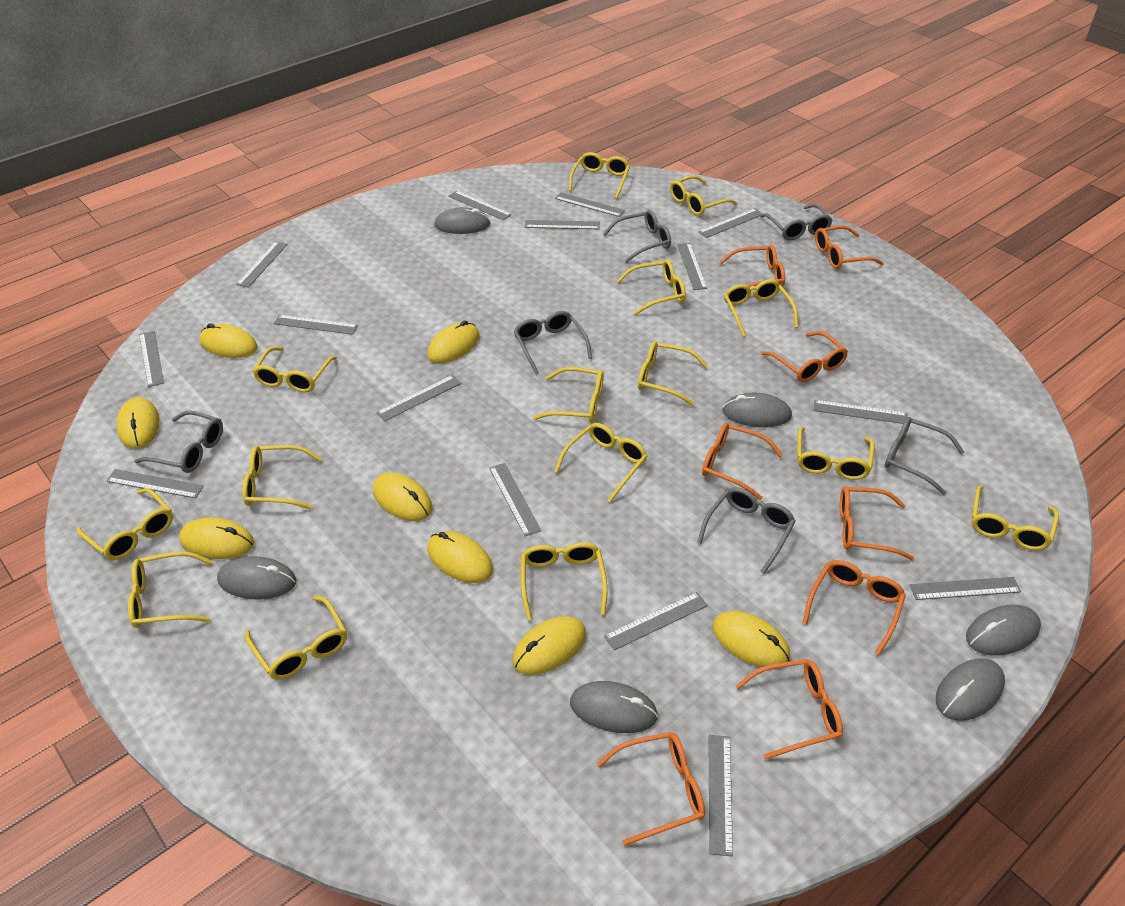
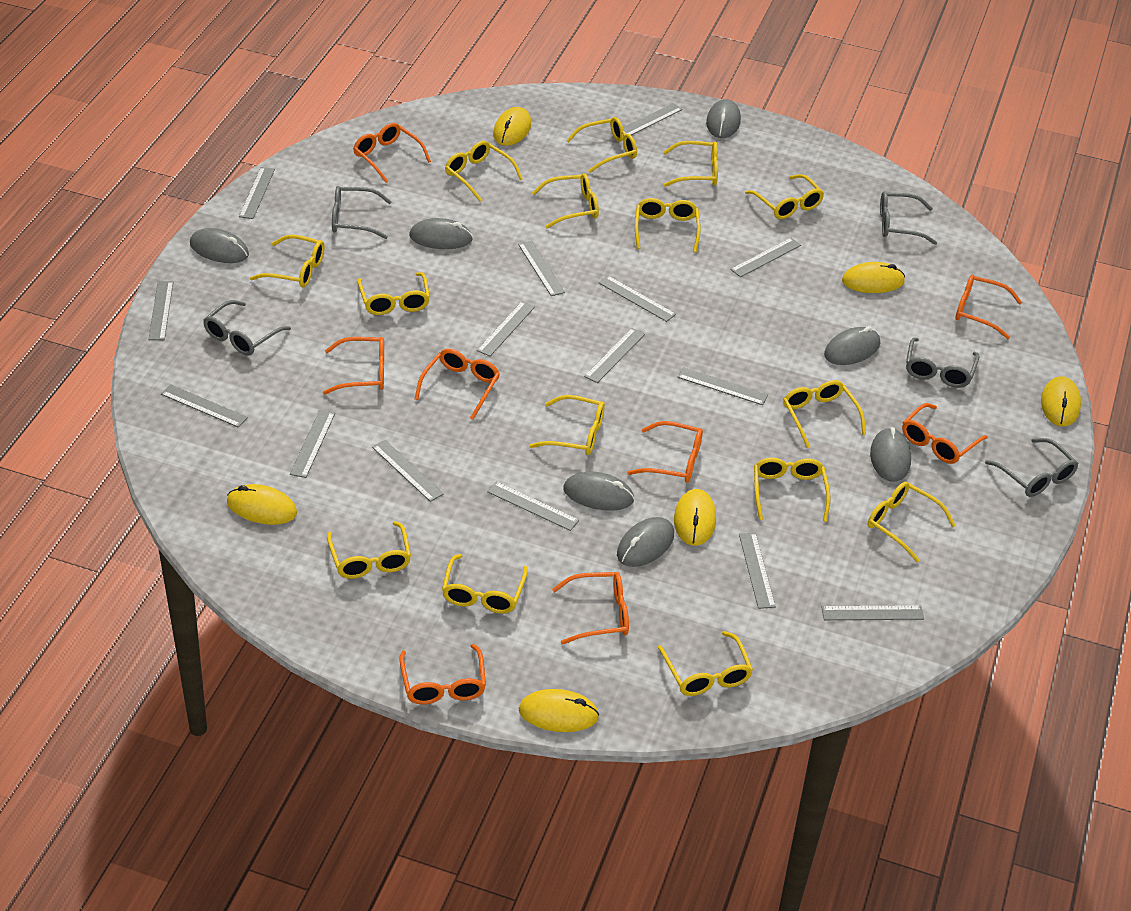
grey glasses: [134,410,223,473] [513,311,592,374] [603,210,671,263] [697,487,796,574] [760,204,832,240] [885,417,964,495] = 6 -> [203,300,291,356] [332,186,392,239] [880,191,937,245] [906,337,979,388] [985,438,1079,497] = 5
grey mouse: [217,556,296,600] [434,207,491,234] [570,681,658,733] [722,392,792,427] [936,658,1005,721] [966,605,1041,655] = 6 -> [190,228,249,263] [409,218,473,249] [563,472,635,511] [617,517,674,567] [706,99,741,138] [824,326,880,365] [870,427,911,482] = 7
yellow mouse: [117,397,160,449] [179,517,254,559] [200,324,258,358] [373,472,433,521] [427,321,480,363] [427,531,493,583] [513,616,586,675] [712,611,790,669] = 8 -> [227,484,297,525] [493,107,531,146] [519,689,599,732] [674,489,716,546] [842,262,905,293] [1041,376,1081,426] = 6

